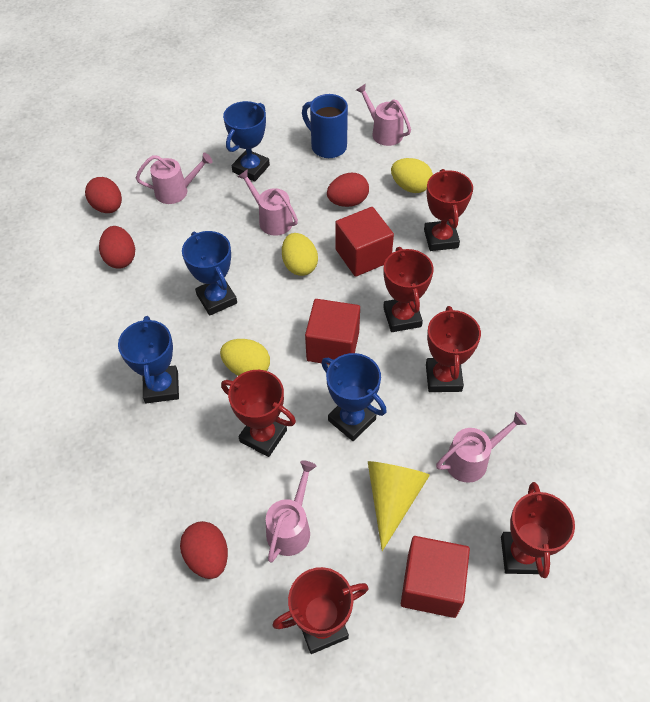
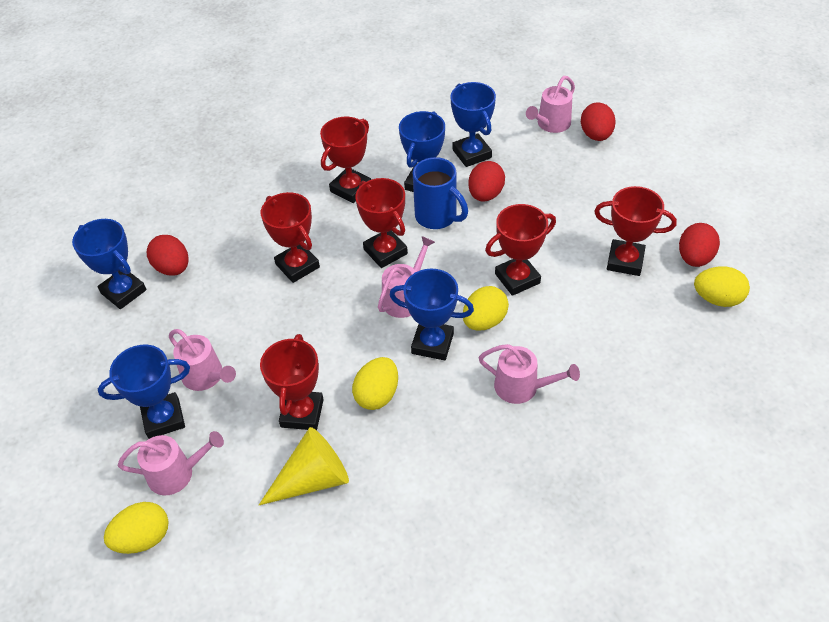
blue trophy: [118,316,179,403] [182,231,237,316] [223,101,270,182] [321,353,387,441] = 4 -> [72,219,146,309] [98,345,190,439] [389,269,474,360] [399,111,445,192] [450,82,496,167] = 5
red cube: [305,299,360,365] [335,207,394,277] [401,536,470,618] = 3 -> none = 0
yellow egg: [220,339,270,376] [282,233,318,276] [391,158,433,193] = 3 -> [104,502,169,554] [352,357,398,410] [463,286,509,331] [694,266,750,307] = 4

